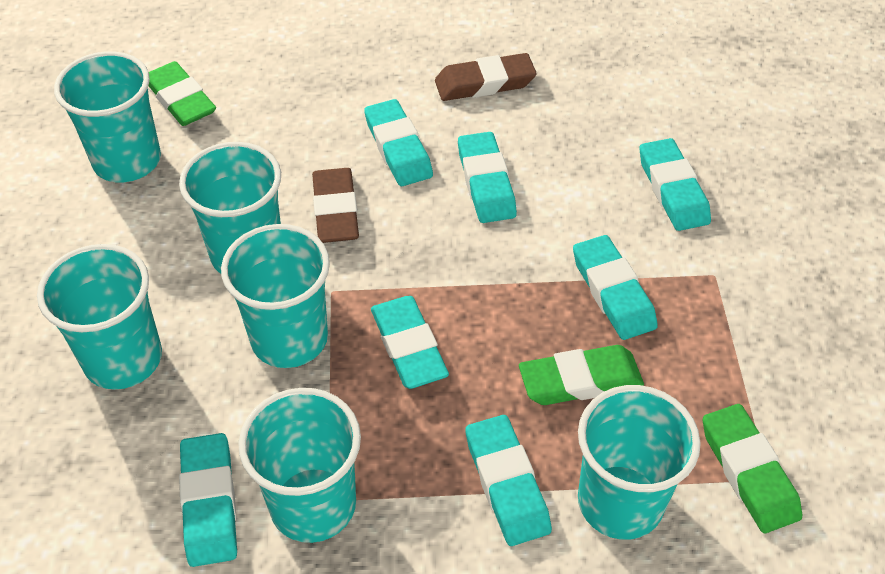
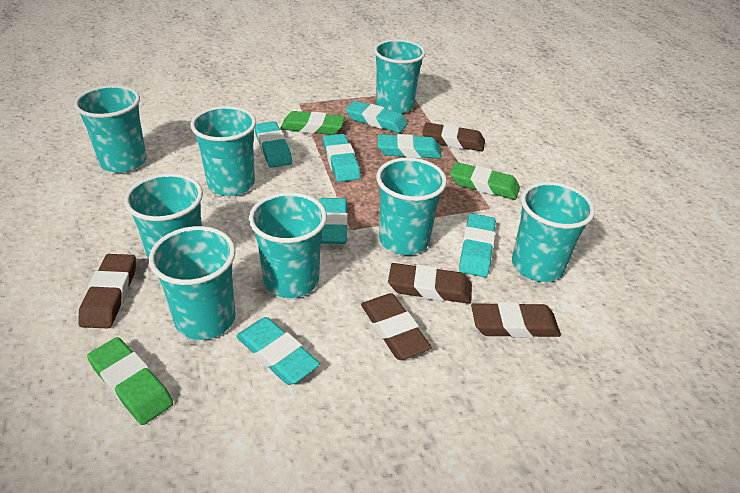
brown eraser: [312,168,359,243] [435,53,537,101] = 2 -> [79,254,136,328] [361,293,432,360] [388,263,472,304] [422,122,485,151] [471,302,561,338] = 5
turquoise cup: [37,244,162,390] [54,51,161,182] [179,142,281,273] [221,224,330,368] [238,388,361,543] [578,385,701,540] = 6 -> [74,85,147,173] [124,173,203,261] [149,226,236,340] [190,106,256,196] [249,192,327,298] [374,39,425,113] [376,157,447,255] [512,182,595,282] = 8

